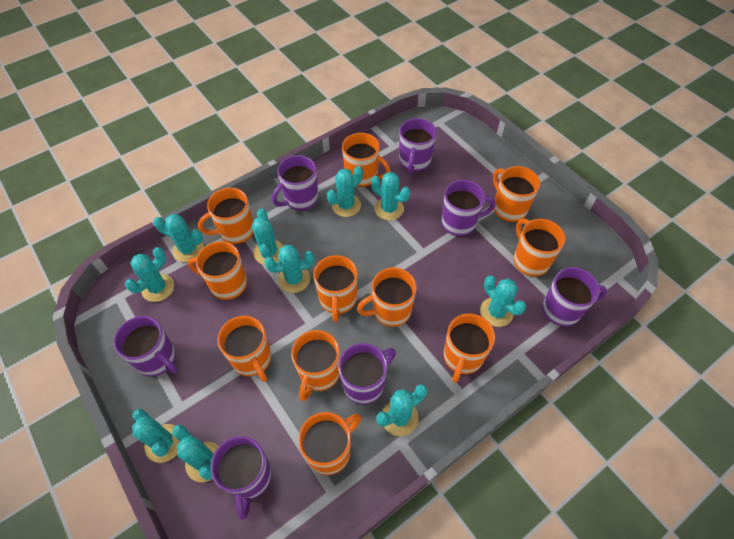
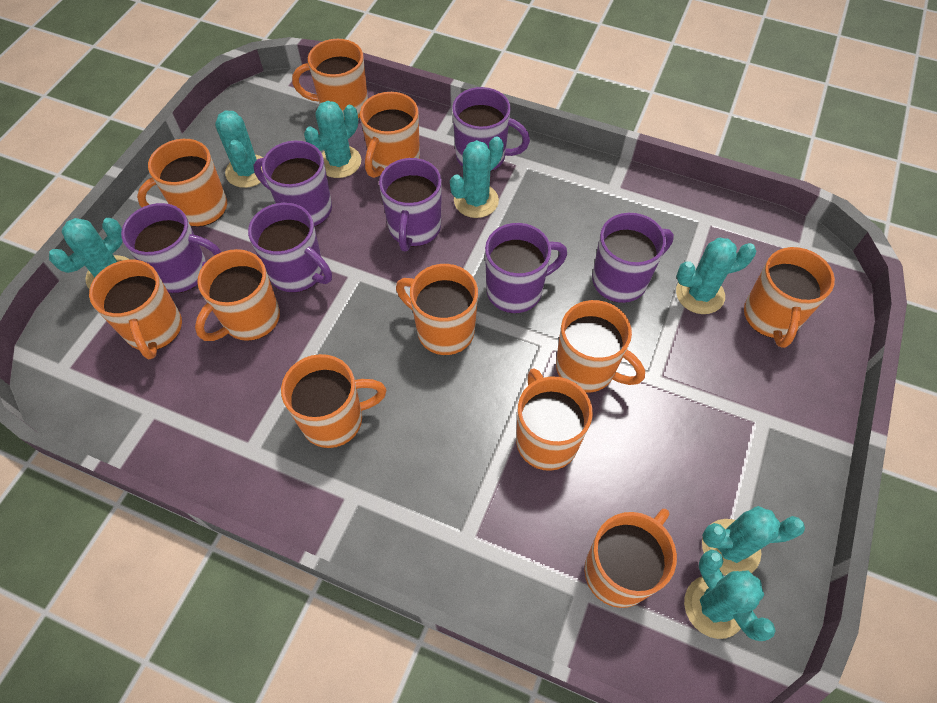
turquoise cactus: [125,247,174,302] [132,409,180,463] [153,214,204,262] [172,425,219,482] [252,208,284,265] [264,245,315,293] [327,166,363,217] [371,172,410,220] [377,384,427,436] [480,276,526,327] = 10 -> [49,218,129,289] [215,110,263,188] [304,101,361,178] [450,136,504,218] [676,238,756,314] [684,550,776,641] [702,506,805,575] = 7

